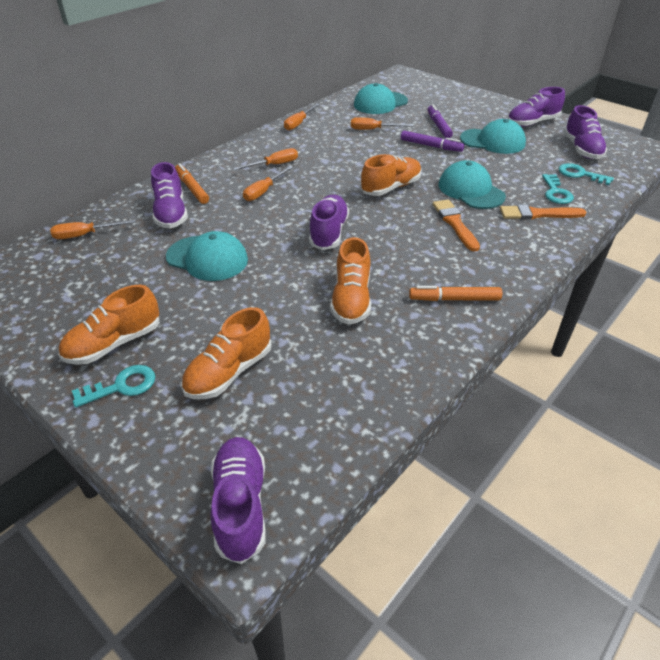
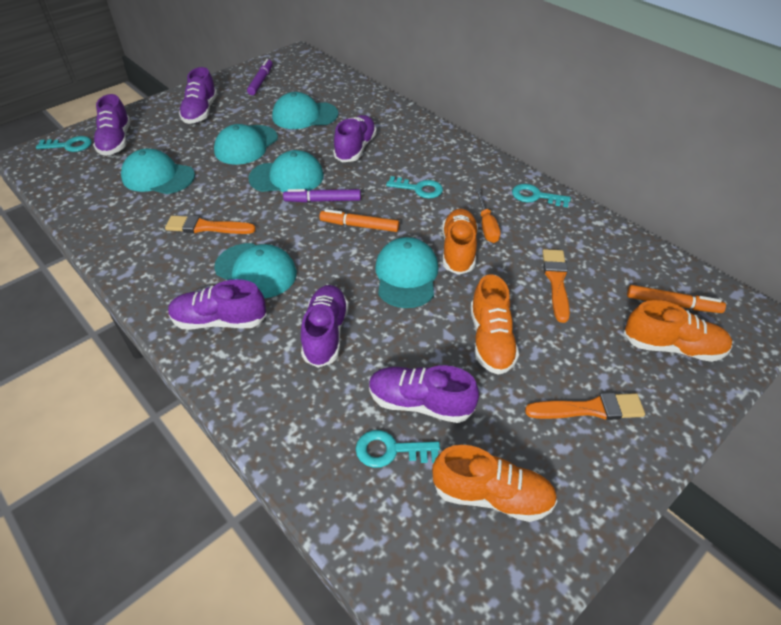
orange brush: [433,199,480,252] [500,205,586,220] = 2 -> [165,215,256,234] [525,393,645,420] [542,249,570,323] = 3
orange screwdriver: [50,220,135,239] [233,148,298,170] [243,166,293,201] [284,104,320,131] [351,117,413,130] = 5 -> [475,188,501,243] = 1
purple shoe: [151,162,188,229] [210,437,265,564] [309,195,349,250] [508,87,565,127] [564,105,607,159] = 5 -> [93,94,131,156] [168,279,267,330] [179,67,217,124] [301,285,349,368] [333,115,377,162] [369,365,479,423] = 6
turquoise cap: [166,231,248,281] [354,83,408,114] [438,160,506,209] [460,119,526,154] = 4 -> [121,148,195,194] [214,124,278,165] [214,243,297,298] [248,150,324,192] [272,92,338,129] [375,237,438,308] = 6
turquoise key: [72,365,155,408] [542,174,574,204] [559,163,614,185] = 3 -> [36,136,91,152] [356,430,440,468] [386,176,443,198] [512,184,571,208] = 4

